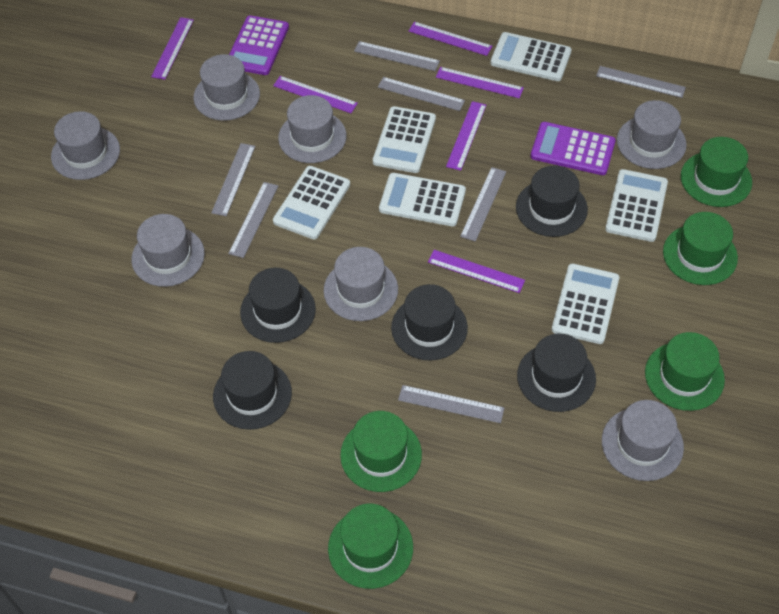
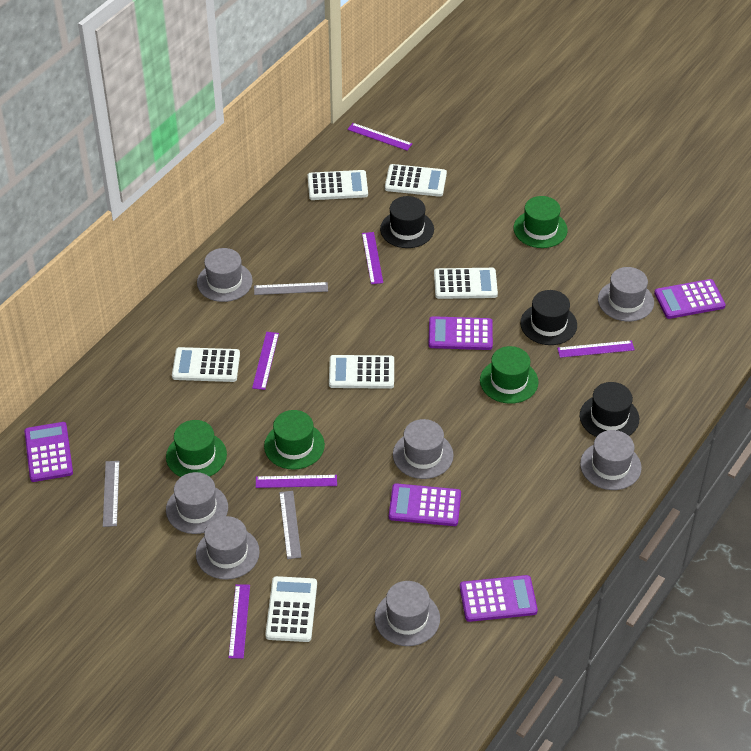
black hat: [213,351,292,430] [240,268,316,343] [391,284,468,361] [516,166,588,237] [517,334,596,412] = 5 -> [380,196,434,248] [520,290,577,345] [580,382,639,437] = 3
green hat: [328,504,413,589] [340,411,422,492] [645,332,725,411] [663,212,738,285] [681,137,752,207] = 5 -> [166,420,227,477] [264,410,325,469] [480,346,538,404] [514,196,568,248] = 4
grey ruler: [211,143,255,216] [228,182,278,258] [354,41,440,71] [378,77,465,111] [398,385,504,423] [460,167,506,241] [596,66,686,98] = 7 -> [103,461,119,527] [254,282,328,295] [279,491,301,559] = 3
purple calculator: [229,15,289,75] [531,122,616,175] = 2 -> [24,422,73,482] [389,483,461,526] [428,316,493,350] [460,575,538,622] [654,279,726,319] = 5

